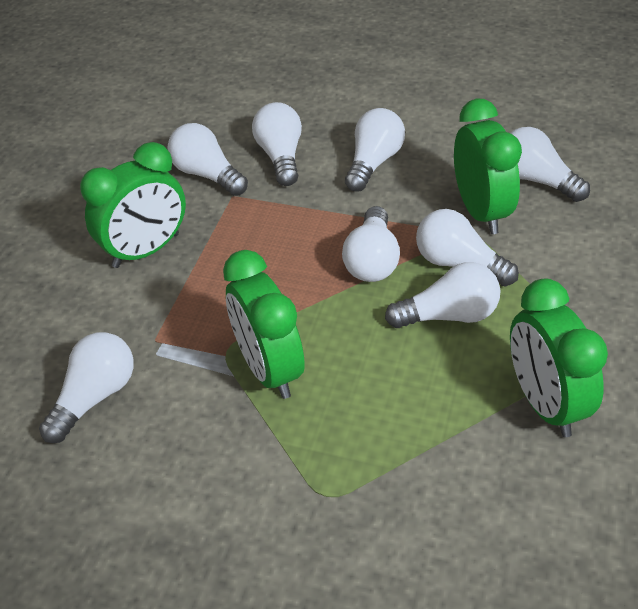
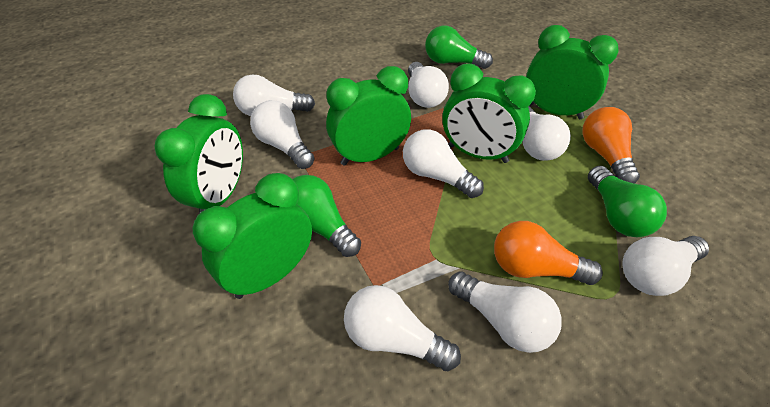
green clock: [80,142,186,268] [223,250,305,399] [454,99,522,234] [510,279,608,437] = 4 -> [155,94,243,214] [193,173,312,299] [326,66,411,166] [442,64,536,163] [526,25,618,119] = 5
green light bulb: none = 0 -> [292,175,361,257] [425,26,493,69] [588,166,667,237] = 3
orange light bulb: none = 0 -> [494,221,603,285] [582,107,640,184] = 2

